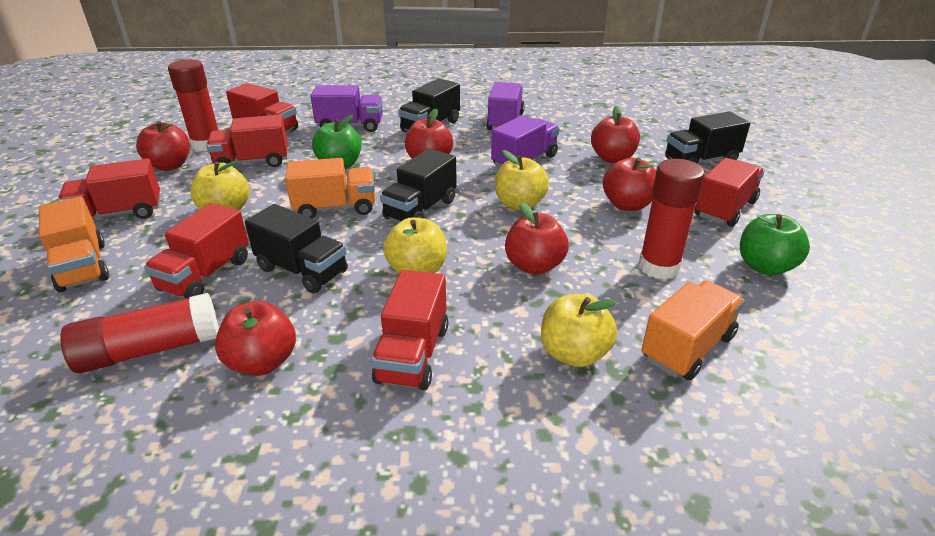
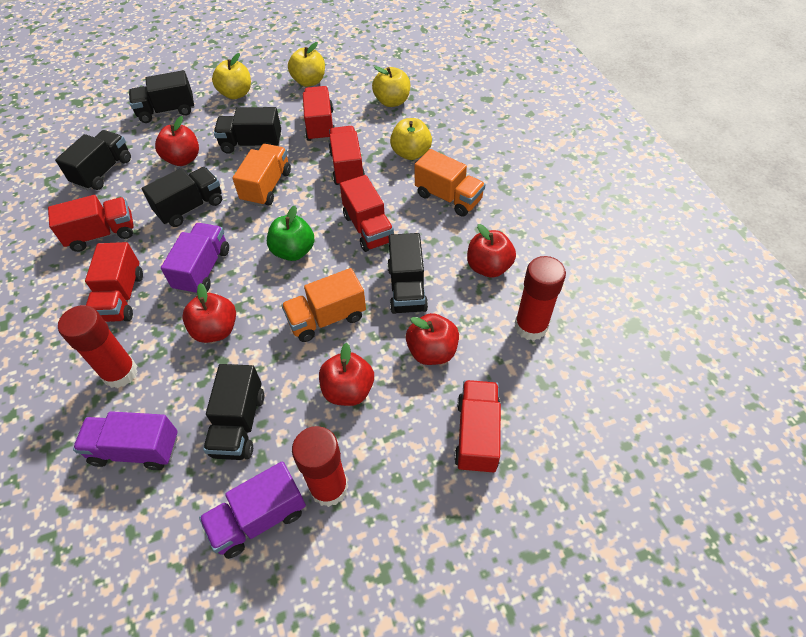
black truck: [245,204,348,293] [380,148,457,222] [398,78,460,132] [665,111,750,164] = 4 -> [55,130,131,190] [129,70,194,123] [142,167,222,227] [203,364,264,460] [214,107,281,154] [387,233,428,314] = 6
green apple: [312,115,361,169] [740,214,810,276] = 2 -> [267,206,314,261] = 1
red apple: [136,121,190,171] [215,301,296,376] [405,109,453,159] [505,202,569,275] [591,106,640,163] [603,158,656,211] = 6 -> [155,116,199,166] [182,283,236,343] [319,343,374,406] [406,313,459,365] [467,224,516,278] = 5

